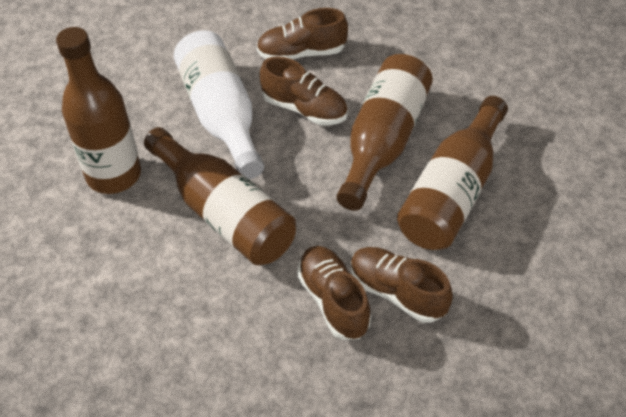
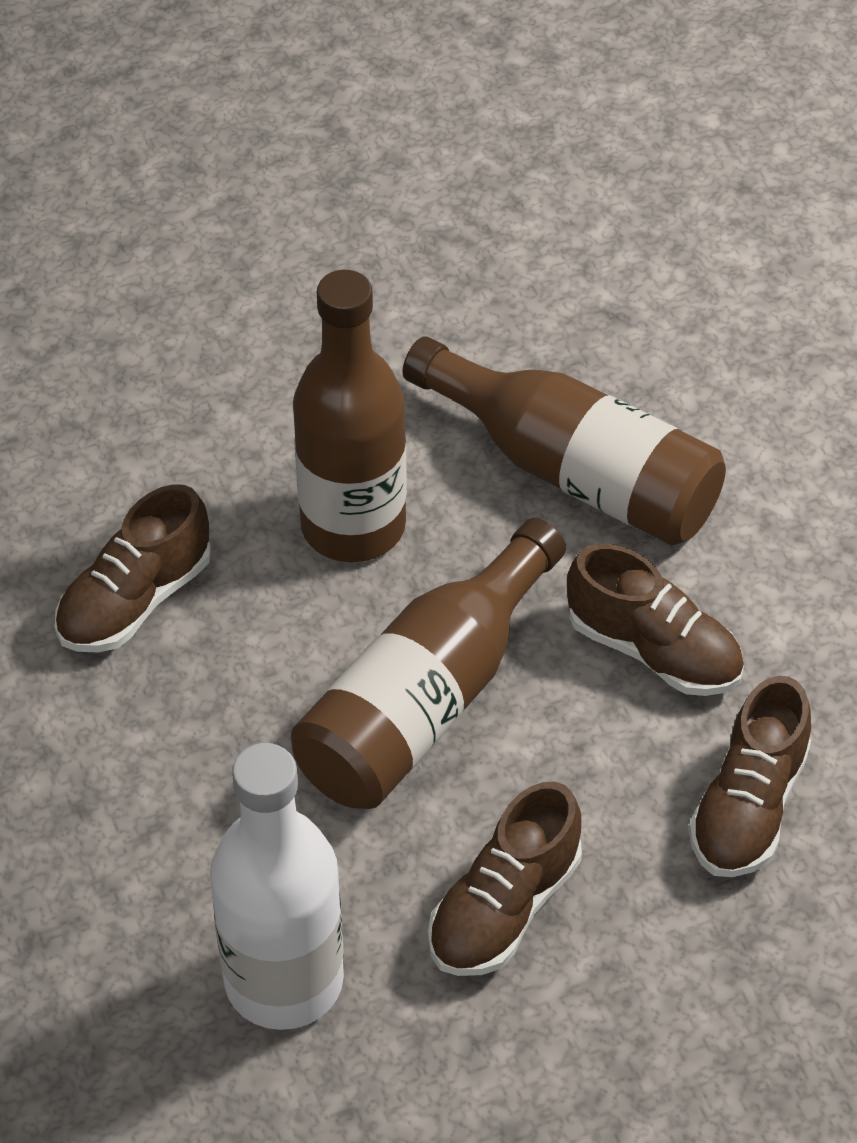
brown bottle: [56,27,141,194] [144,127,296,265] [337,54,433,211] [397,96,508,250] = 4 -> [291,518,566,809] [293,270,407,562] [402,336,726,546] = 3

